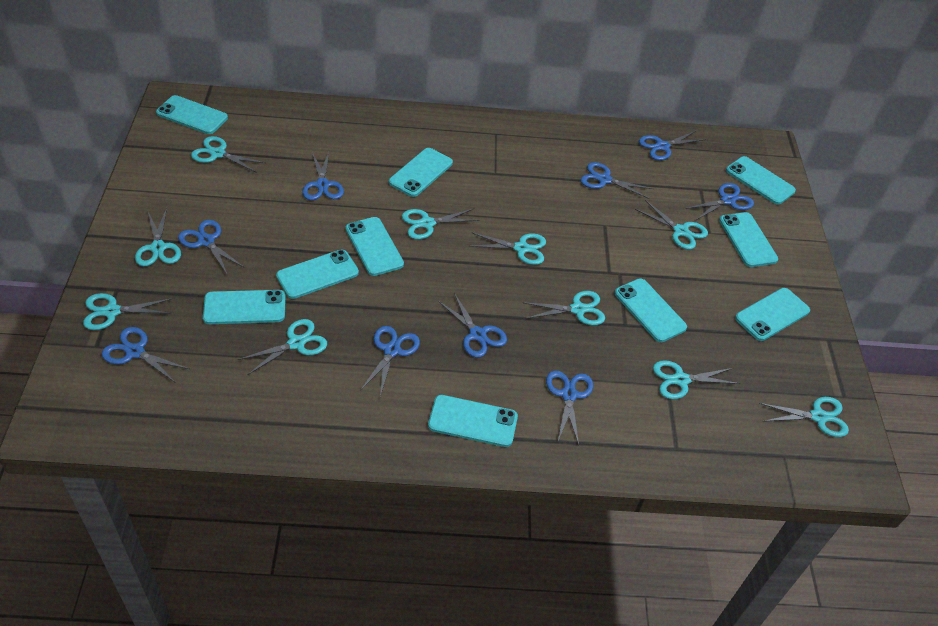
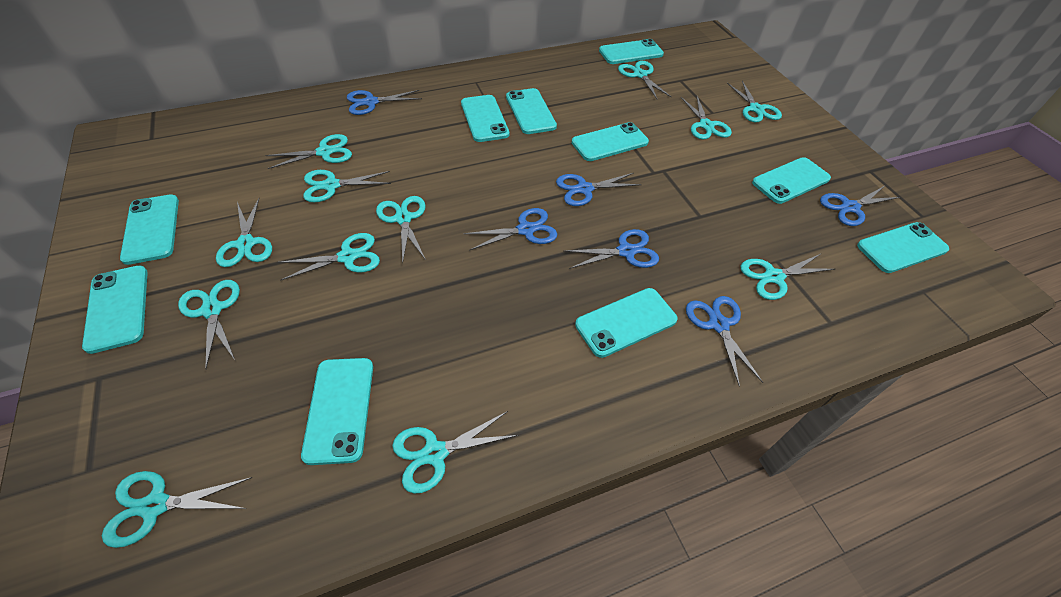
blue scissors: [102,327,189,383] [178,220,245,274] [302,152,344,200] [360,326,420,397] [438,293,507,358] [546,371,593,445] [580,162,654,199] [639,131,706,160] [685,183,754,220] = 9 -> [347,90,422,115] [463,208,557,251] [556,173,642,206] [564,229,659,269] [686,296,763,387] [820,186,901,226] = 6
turquoise scissors: [83,293,172,330] [135,208,181,266] [191,136,265,173] [238,319,327,375] [402,209,480,239] [469,232,546,265] [523,291,605,326] [635,200,708,250] [653,360,740,399] [759,397,849,437] = 10 -> [102,471,252,548] [178,280,240,370] [216,198,272,267] [265,134,352,169] [278,233,380,281] [303,170,391,203] [376,196,426,264] [392,411,518,494] [618,61,671,99] [681,96,732,140] [727,81,782,122] [741,254,835,300] = 12

